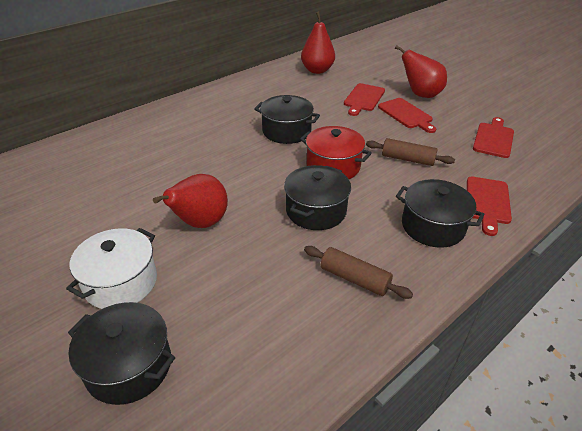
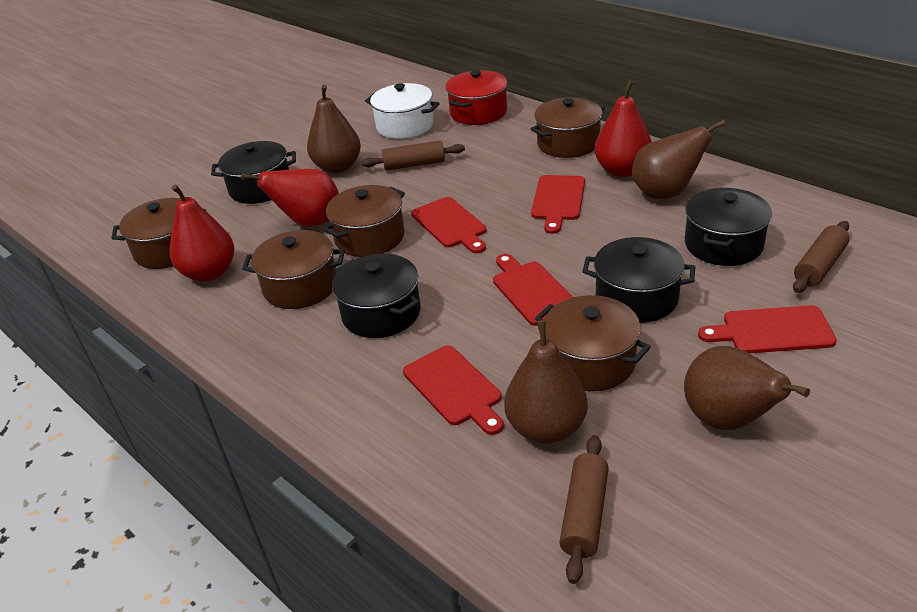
brown pear: none = 0 -> [307,85,361,173] [504,320,588,444] [632,120,726,199] [684,346,810,430] = 4
brown pot: none = 0 -> [111,198,206,269] [242,230,345,309] [323,185,405,257] [531,97,605,158] [535,295,651,392] = 5
brown rolling pin: [304,246,413,299] [366,138,455,166] = 2 -> [361,141,465,171] [559,435,609,584] [793,221,850,293] = 3
red cutting board: [344,83,385,116] [378,98,436,133] [467,177,512,236] [473,117,514,158] = 4 -> [403,345,504,435] [411,197,486,253] [493,254,573,326] [531,175,585,234] [698,305,837,353] = 5

